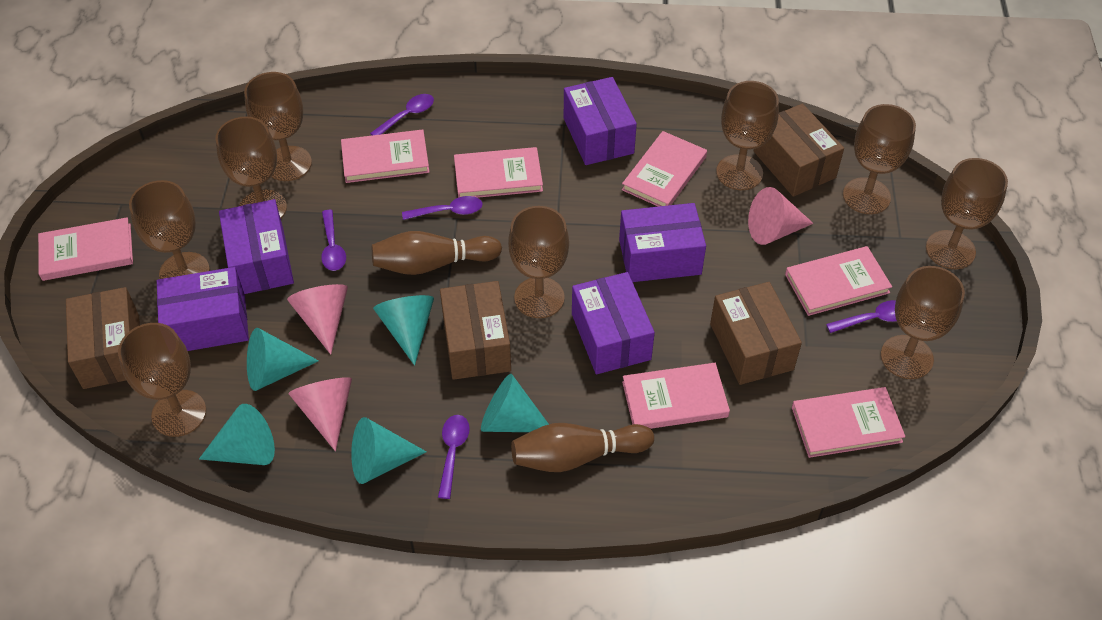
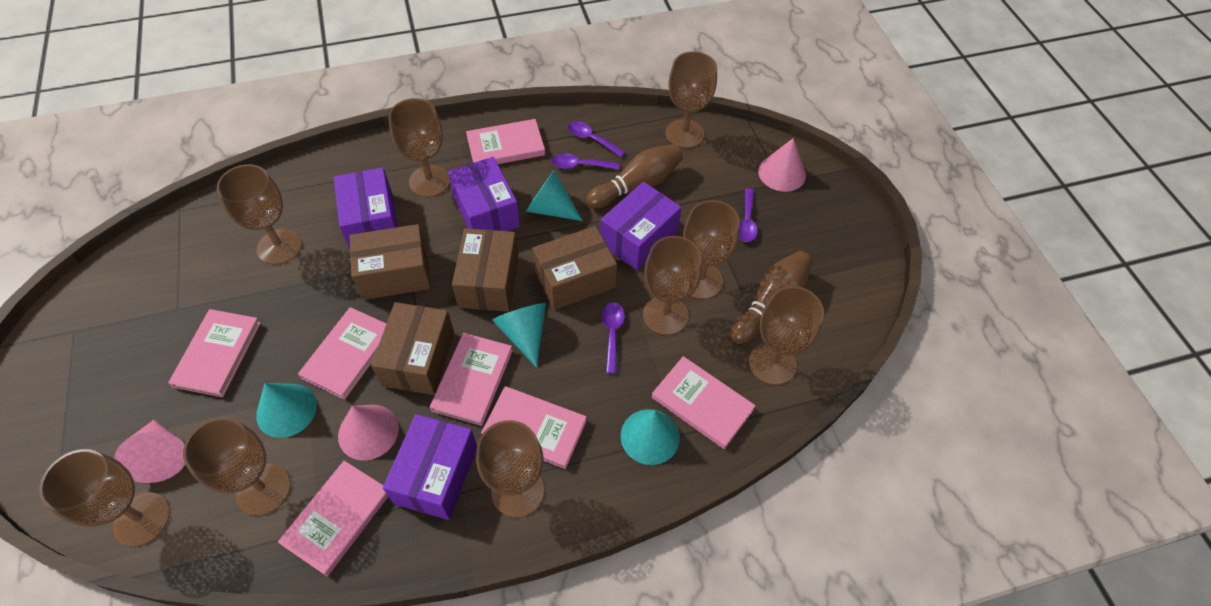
purple box: [157,267,249,351] [219,199,294,294] [564,77,637,165] [572,272,655,374] [619,203,706,282] = 5 -> [334,167,398,249] [383,414,477,520] [448,157,520,231] [600,182,682,270] = 4
purple spoon: [321,210,346,271] [370,94,434,135] [402,196,483,220] [438,415,470,499] [826,300,897,333] = 5 -> [551,153,619,170] [568,121,625,157] [602,302,625,374] [739,188,758,242] = 4
turquoise cone: [199,404,275,465] [247,328,319,391] [351,417,427,484] [373,295,434,366] [481,374,549,432] = 5 -> [256,383,317,438] [492,303,546,368] [525,170,583,221] [621,409,680,465] = 4

